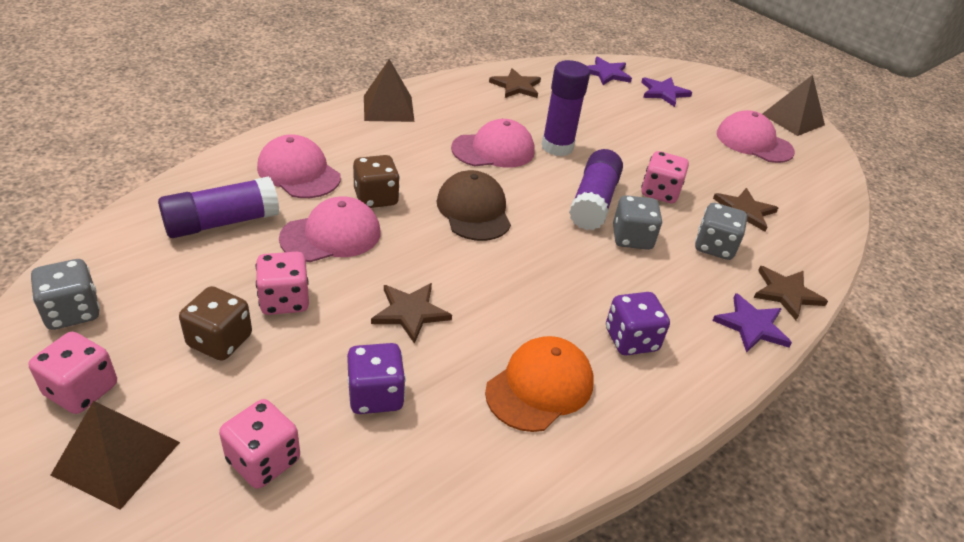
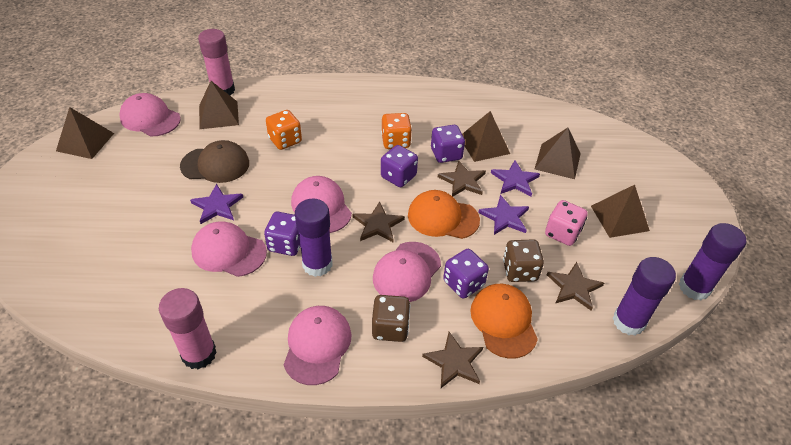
brown pyramid: [51,401,180,510] [364,59,414,122] [762,75,825,136] = 3 -> [56,107,114,159] [199,81,239,129] [462,111,510,162] [535,128,581,179] [591,185,650,238] = 5
grey dice: [31,259,100,330] [613,195,662,250] [695,203,747,260] = 3 -> none = 0
orange cap: [485,336,594,432] = 1 -> [408,190,480,239] [470,284,538,359] = 2
orange dice: none = 0 -> [266,110,302,150] [381,113,412,149] = 2
pink cap: [257,134,341,198] [279,197,380,262] [451,119,535,168] [717,110,795,163] = 4 -> [119,93,181,136] [191,221,267,277] [284,306,352,385] [291,176,352,233] [373,242,441,302] = 5
pink dice: [29,332,117,414] [219,399,300,489] [256,252,309,315] [641,151,689,203] = 4 -> [545,200,588,246] = 1
pink glue stick: none = 0 -> [159,288,217,370] [198,29,235,96] = 2
purple dice: [347,343,406,414] [606,292,670,356] = 2 -> [264,212,300,256] [381,145,418,187] [431,125,465,163] [443,249,489,298] = 4

